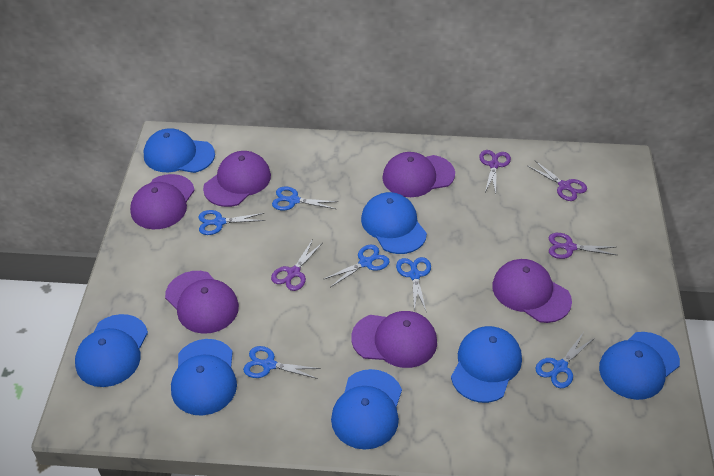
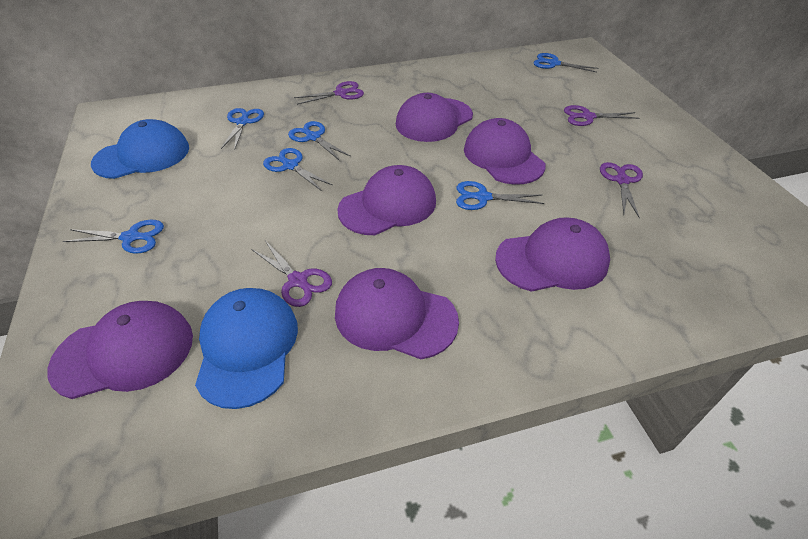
blue cap: [75,314,148,387] [144,128,215,173] [171,339,237,416] [331,369,402,450] [361,192,427,254] [451,326,522,403] [599,332,680,400] = 7 -> [91,119,189,179] [195,288,298,409] = 2

